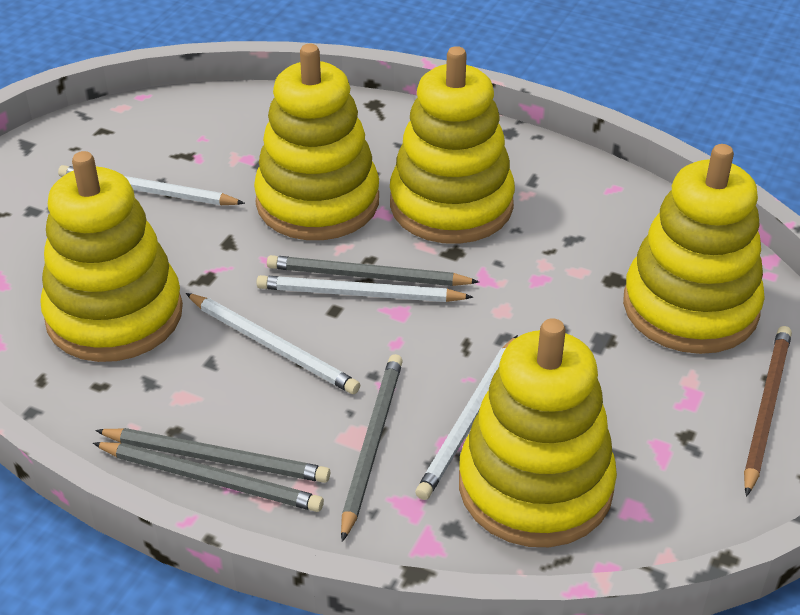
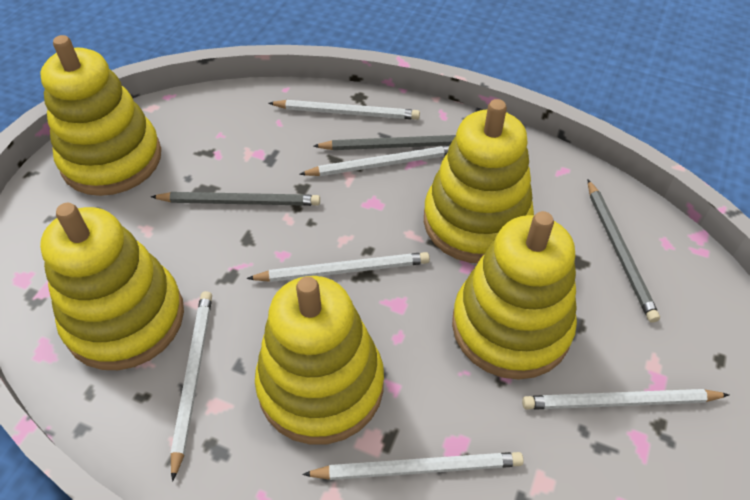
brown pencil: [744,326,792,497] = 1 -> none = 0
grey pencil: [93,442,324,512] [95,428,330,483] [267,255,479,286] [341,354,403,542] = 4 -> [151,192,320,206] [313,135,456,150] [588,180,660,323] = 3
white pencil: [58,165,245,205] [186,293,360,394] [256,275,473,302] [415,335,518,500] = 4 -> [171,291,212,482] [247,252,430,282] [269,100,420,120] [299,145,450,176] [302,452,524,480] [522,389,729,410] = 6

